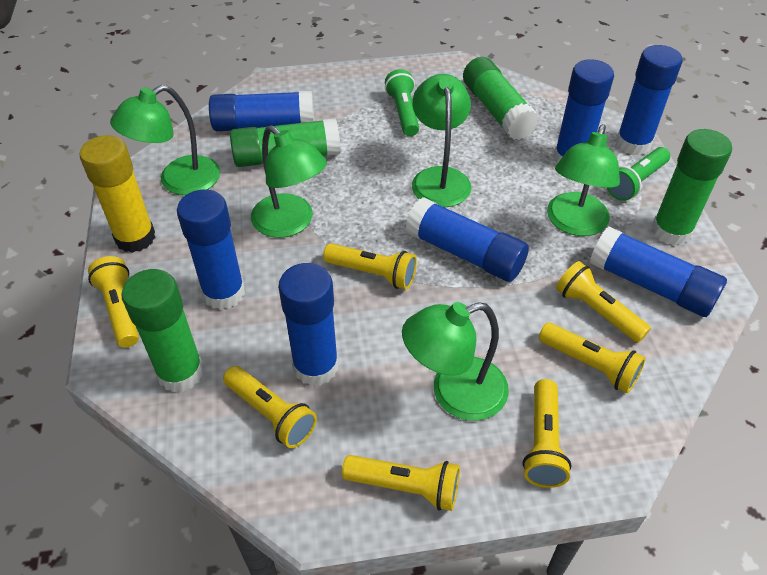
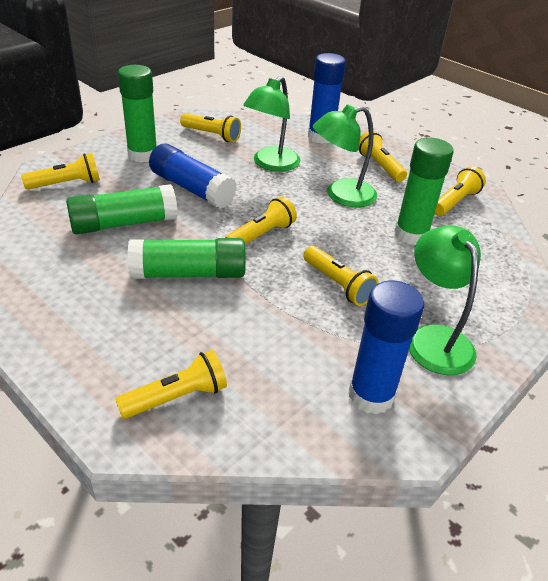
blue glue stick: [177,190,245,310] [209,91,314,131] [278,263,338,386] [406,197,529,282] [554,59,614,164] [590,226,727,317] [615,45,682,156] = 7 -> [149,144,237,209] [308,53,346,144] [349,281,424,414] = 3
green flashlight: [385,69,419,136] [607,147,670,201] = 2 -> none = 0
green lamp: [110,85,220,195] [251,125,327,238] [402,302,509,421] [412,74,471,207] [547,124,620,236] = 5 -> [243,76,300,172] [313,104,377,207] [409,226,481,375] = 3
yellow glue stick: [80,135,156,253] = 1 -> none = 0

